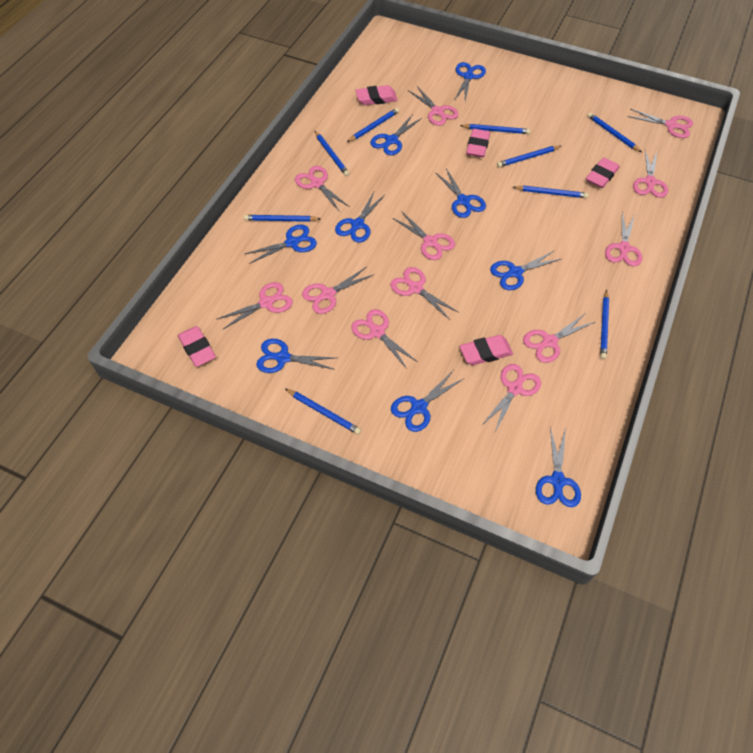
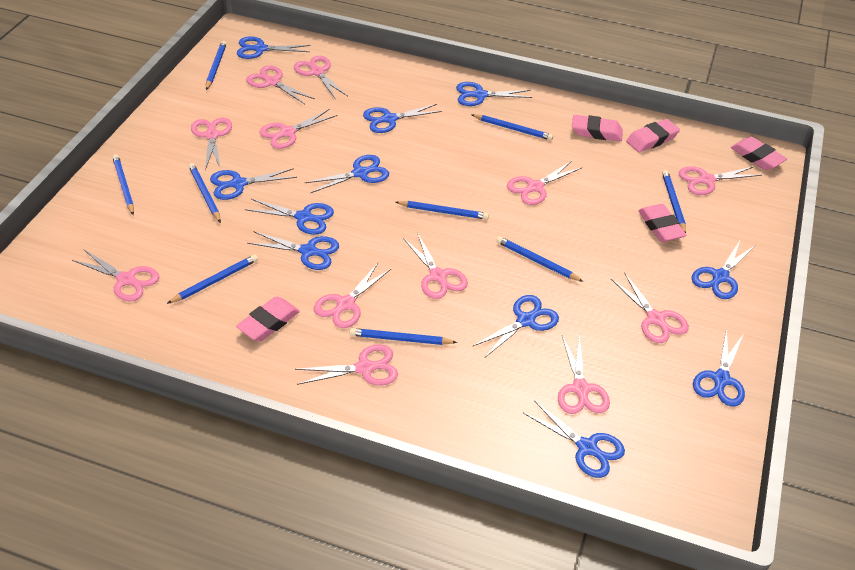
blue scissors: [245,225,317,264] [256,339,336,373] [335,192,385,243] [370,114,422,155] [391,371,463,432] [435,169,486,218] [455,62,486,101] [490,251,561,290] [536,427,581,507] = 9 -> [210,168,297,200] [237,36,311,59] [245,199,334,235] [247,231,339,270] [305,155,389,193] [363,104,442,133] [456,82,533,106] [473,295,559,357] [523,401,625,478] [692,239,755,299] [693,328,745,407] = 11

